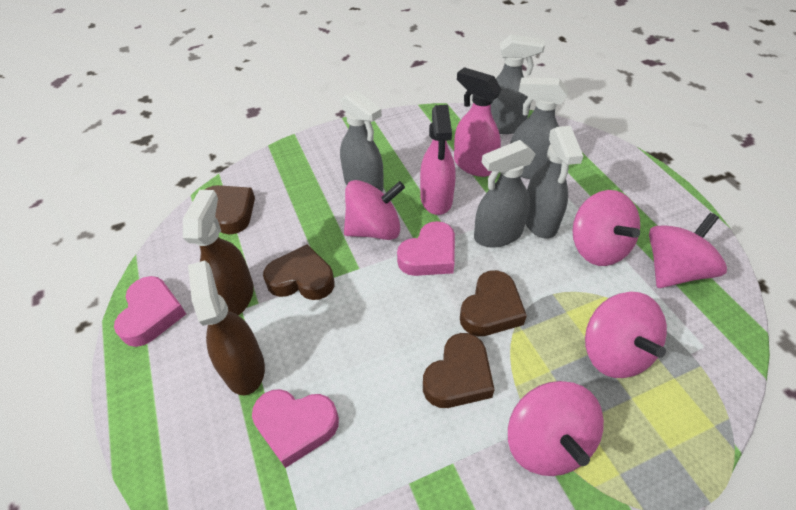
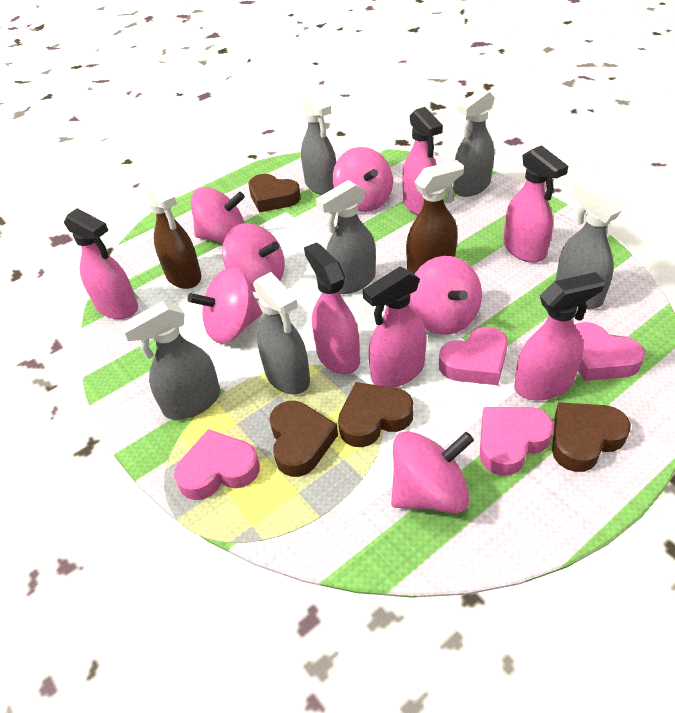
grey spray bottle: [340,90,384,192] [474,140,536,247] [491,34,545,134] [510,77,568,179] [525,126,583,239] = 5 -> [120,301,220,420] [253,272,310,394] [301,90,336,195] [316,180,376,294] [453,89,495,197] [555,180,622,309] = 6
pink heart: [114,276,186,347] [252,389,339,468] [397,221,455,276] = 3 -> [174,429,260,500] [439,327,508,385] [480,407,554,476] [574,322,645,381] = 4
pink spinning top: [344,180,405,240] [508,381,604,476] [572,190,640,266] [585,292,667,378] [649,213,727,288] = 5 -> [187,268,263,343] [190,187,245,243] [222,223,285,292] [333,147,393,212] [391,431,474,513] [409,256,482,335] = 6
pink spray bottle: [420,105,456,215] [454,67,502,177] = 2 -> [64,208,138,319] [304,242,360,375] [363,267,427,388] [402,107,443,216] [503,145,568,263] [514,272,605,400] = 6

